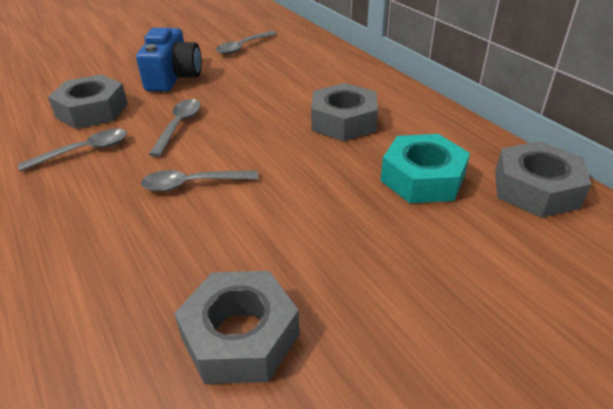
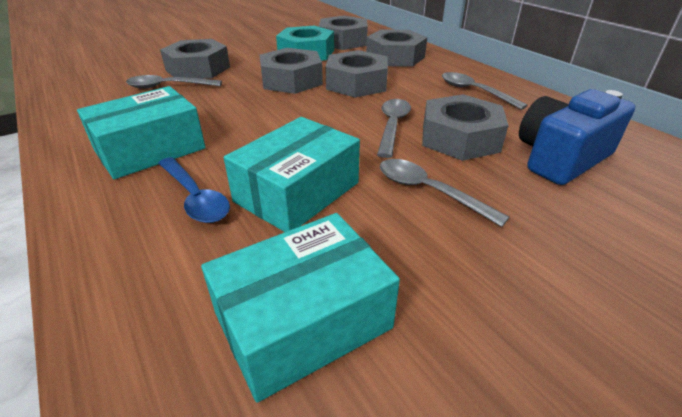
blue spoon: none = 0 -> [158,157,230,223] = 1
grey nut: [48,74,128,129] [174,271,300,384] [311,83,378,141] [495,141,591,218] = 4 -> [160,39,230,79] [260,48,323,94] [319,15,368,50] [326,50,388,98] [366,30,427,67] [422,94,509,161] = 6
turquoise box: none = 0 -> [77,86,206,179] [201,213,400,403] [224,117,360,232] = 3

